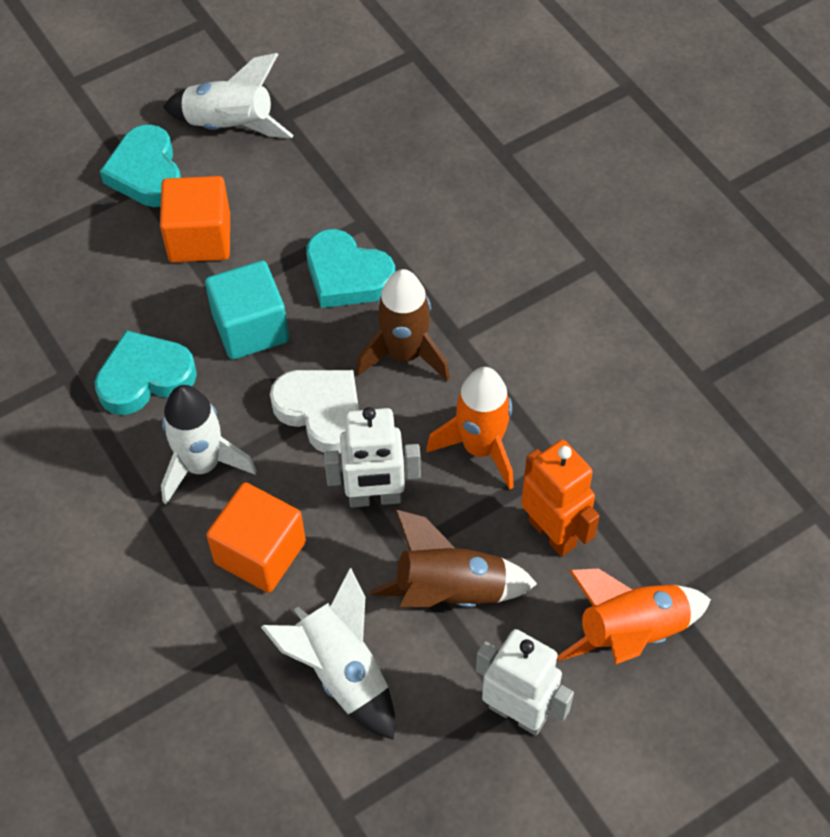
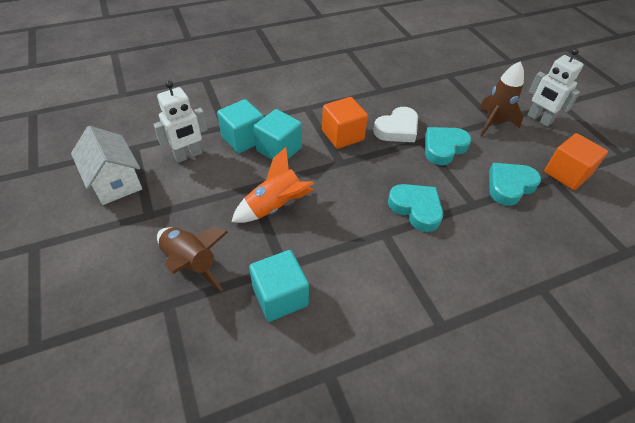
orange robot: [521,440,599,557] = 1 -> none = 0
orange rocket: [426,367,514,490] [557,569,711,665] = 2 -> [231,147,314,223] = 1
turquoise cube: [205,260,289,360] = 1 -> [217,99,264,153] [249,250,309,322] [254,109,302,160] = 3
white house: none = 0 -> [71,126,142,205] = 1
white rocket: [161,385,256,504] [163,53,293,138] [261,568,395,740] = 3 -> none = 0

